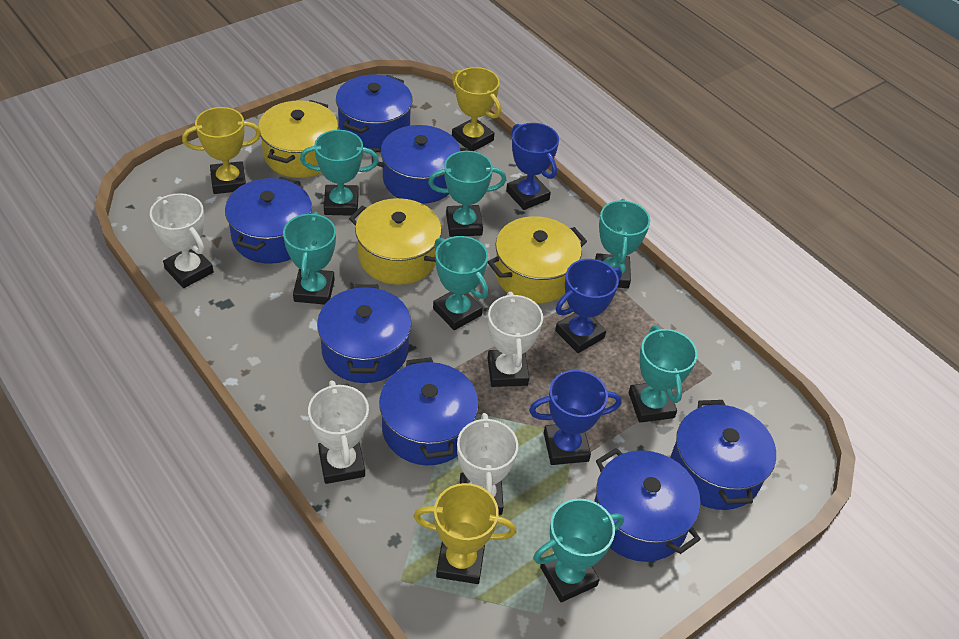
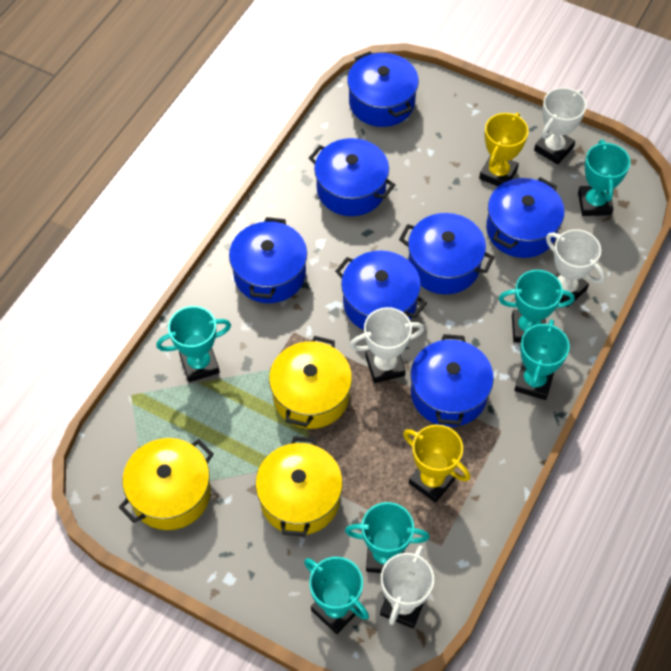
blue trophy: [506,123,559,210] [529,370,622,465] [555,259,622,353] = 3 -> none = 0
turquoise trophy: [283,212,336,305] [300,130,379,216] [428,151,506,237] [433,236,488,330] [533,498,624,602] [595,199,650,288] [629,326,697,423] = 7 -> [156,306,231,382] [304,557,369,634] [345,502,430,573] [498,270,575,342] [514,319,570,400] [578,140,630,216] = 6
yellow trophy: [182,107,261,194] [414,483,517,584] [452,67,501,151] = 3 -> [403,425,470,503] [479,113,529,186] = 2

